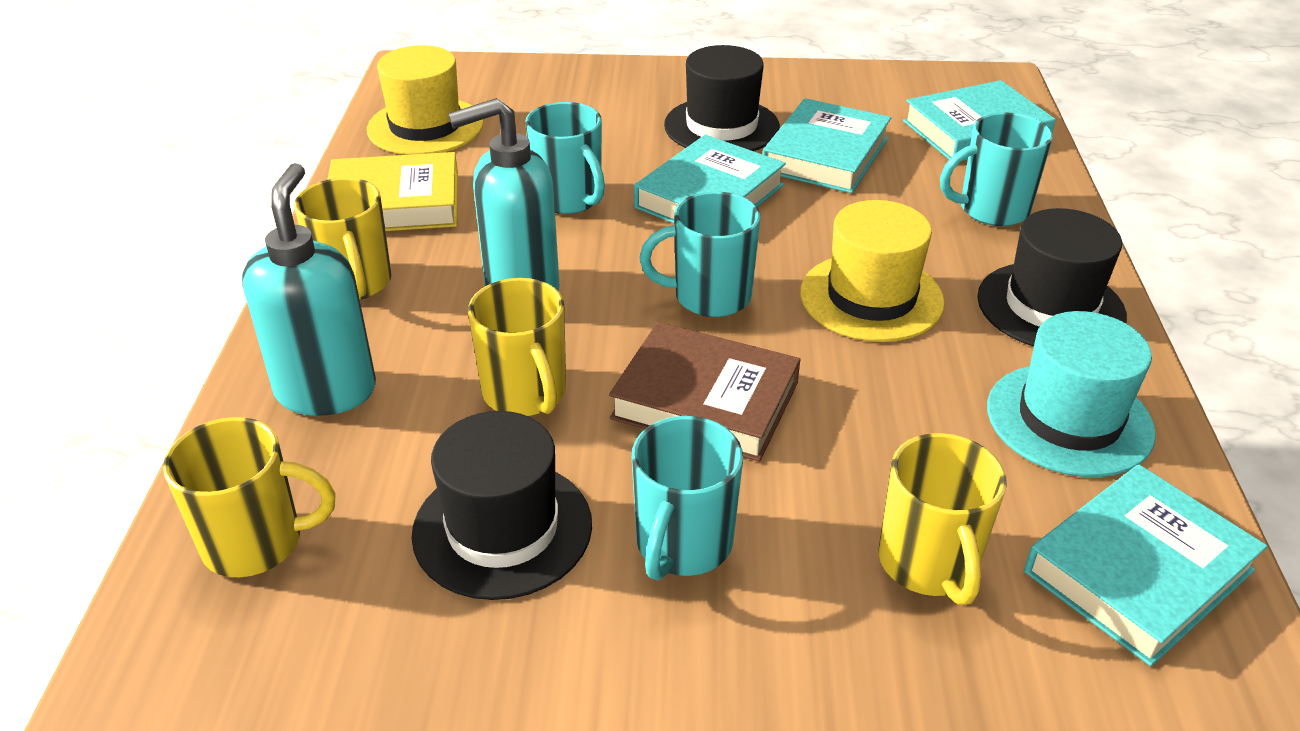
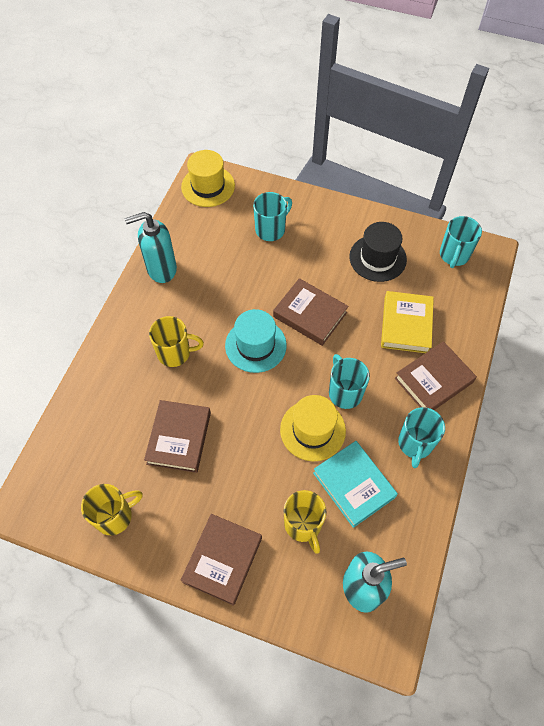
black hat: [412,411,592,600] [664,45,780,151] [977,208,1127,346] = 3 -> [349,222,407,282] = 1
brown book: [609,322,800,462] = 1 -> [144,400,211,473] [180,514,262,606] [273,278,349,346] [395,341,477,410] = 4
turquoise book: [634,135,786,223] [763,98,891,193] [903,80,1056,161] [1024,464,1267,666] = 4 -> [313,441,398,528] = 1
yellow mug: [163,417,336,577] [294,178,392,300] [468,278,566,416] [879,433,1007,605] = 4 -> [81,484,143,535] [149,316,204,367] [284,490,326,554] = 3

